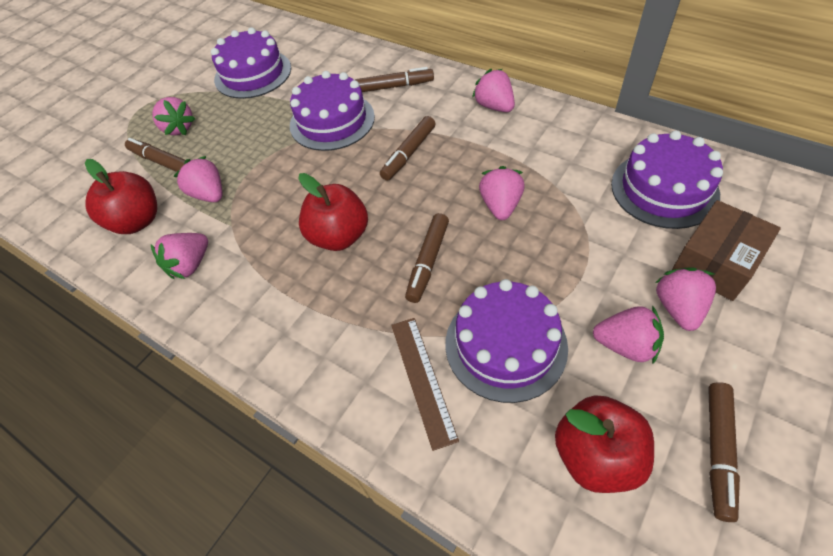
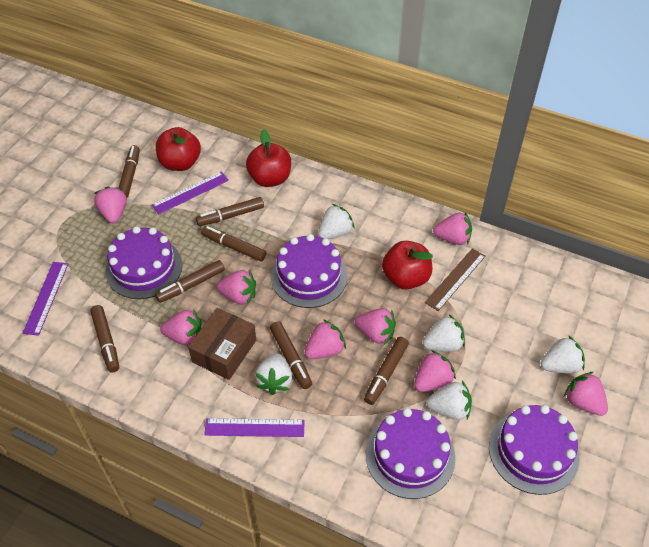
brown marker: [125,138,186,172] [355,67,434,92] [380,116,436,181] [405,213,449,303] [708,382,740,522] = 5 -> [90,305,119,372] [119,145,140,198] [155,260,225,303] [196,197,264,226] [201,226,266,262] [270,321,312,389] [364,337,409,405] = 7
pink strawberry: [151,233,208,279] [152,97,195,135] [173,156,222,202] [472,69,515,112] [479,166,525,220] [593,305,664,364] [655,267,716,331] = 7 -> [94,186,127,224] [160,309,202,346] [216,270,256,305] [305,319,346,359] [355,308,396,345] [414,350,456,392] [433,212,472,245] [564,372,608,416] = 8
purple ruler: none = 0 -> [23,262,68,336] [152,172,229,214] [204,418,305,437] = 3
white strawberry: none = 0 -> [255,353,292,395] [318,204,355,239] [423,314,465,352] [426,381,472,420] [541,335,585,373] = 5

